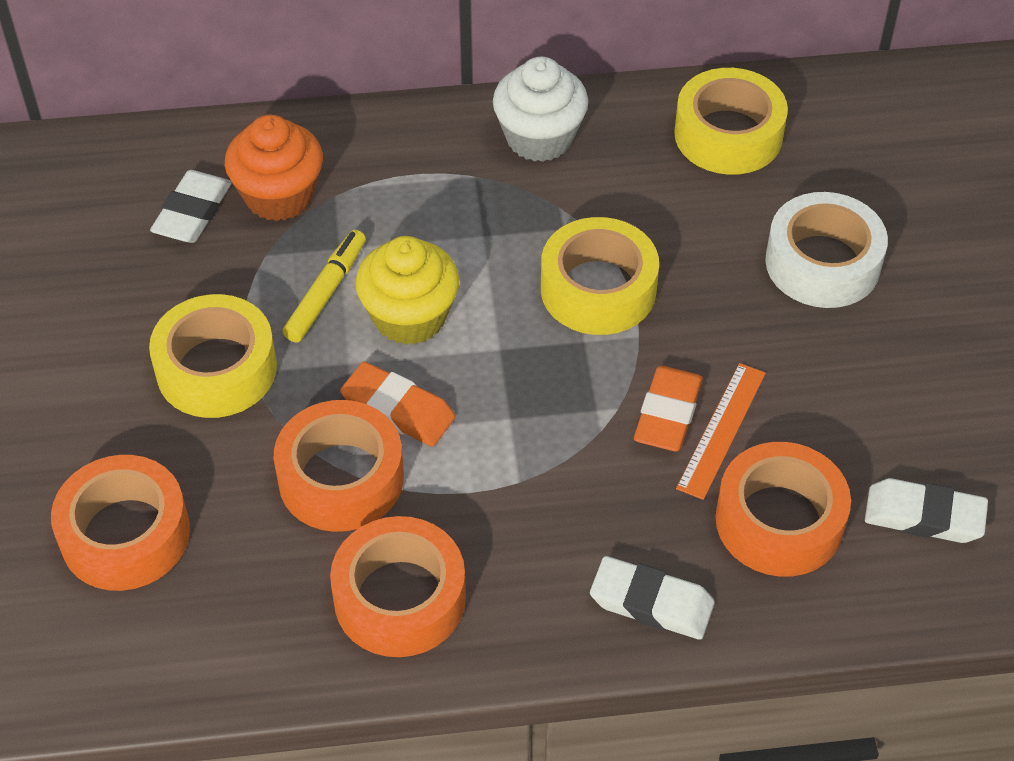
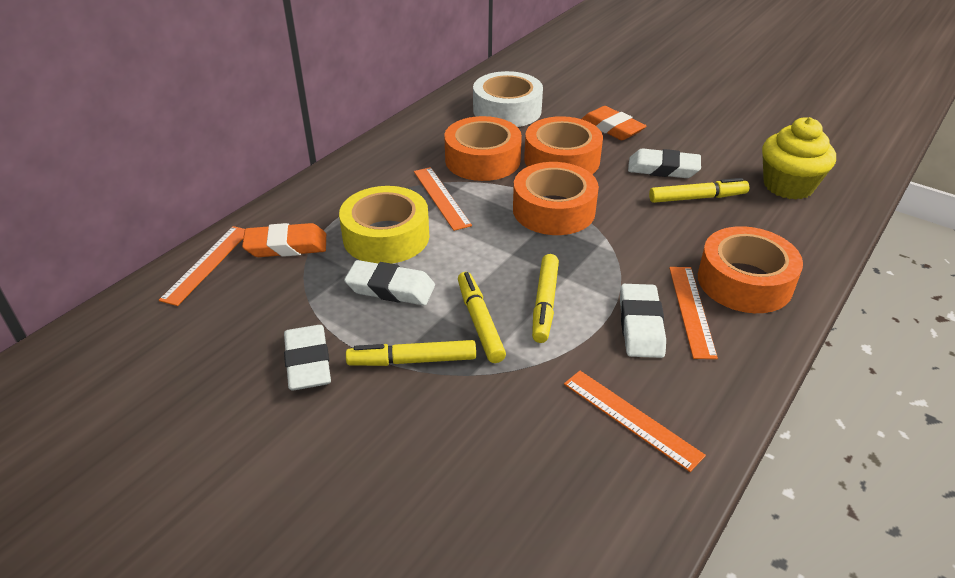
orange cupcake: [225,115,323,221] = 1 -> none = 0
orange ruler: [676,363,766,500] = 1 -> [159,226,245,306] [414,167,472,231] [564,371,706,472] [669,267,718,359] = 4
white cupcake: [493,57,588,162] = 1 -> none = 0
white eraser: [150,170,232,243] [590,556,715,640] [865,478,988,543] = 3 -> [284,325,331,390] [344,260,435,305] [620,284,666,358] [628,149,701,178] = 4
yellow marker: [283,230,366,343] = 1 -> [346,340,476,366] [458,272,506,363] [532,254,559,343] [649,178,749,203] = 4
yellow tape: [149,294,277,418] [541,217,659,335] [674,68,788,175] = 3 -> [339,186,429,264] = 1

